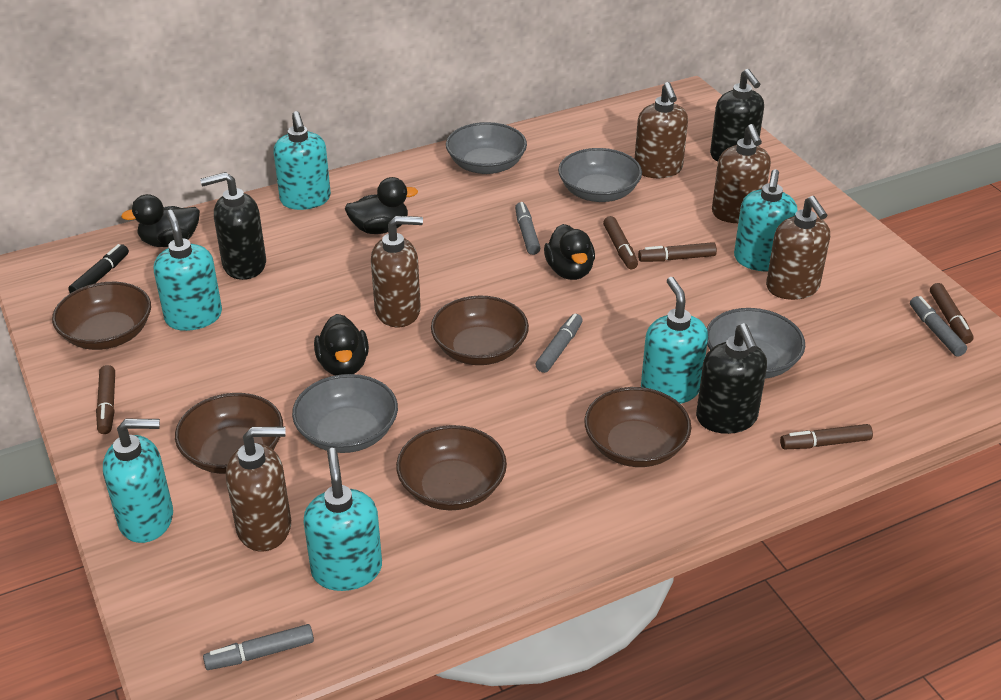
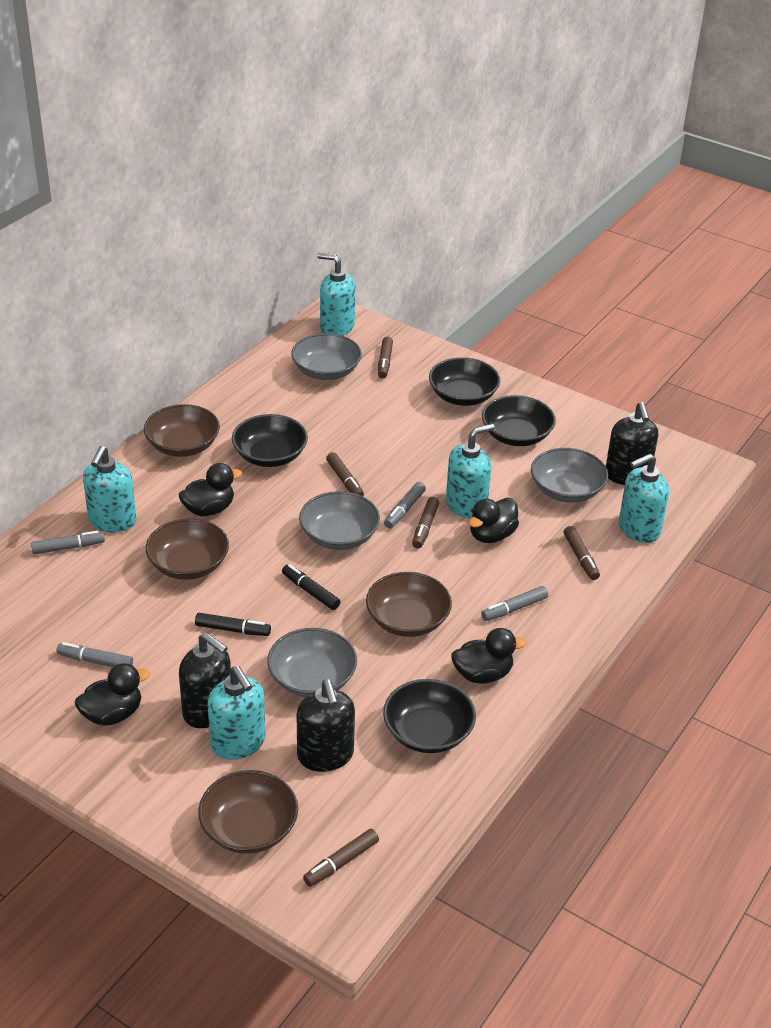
black bowl: none = 0 -> [232,414,308,467] [383,679,476,753] [429,357,500,406] [482,395,556,446] = 4
black marker: [68,244,129,293] = 1 -> [195,613,271,636] [282,564,340,610] = 2
brown bowl: [52,282,151,350] [175,393,283,474] [396,425,507,510] [431,295,529,365] [585,387,691,467] = 5 -> [144,404,220,457] [146,518,229,580] [198,770,298,854] [366,572,452,637] = 4
brown soap dispenser: [226,427,291,552] [371,216,423,327] [635,82,688,178] [712,124,771,223] [766,196,830,300] = 5 -> none = 0
turquoise soap dispenser: [103,419,173,543] [154,210,222,331] [274,111,331,210] [304,448,382,591] [641,277,708,404] [734,169,797,272] = 6 -> [83,446,136,532] [208,666,265,760] [317,253,355,336] [446,424,495,518] [619,454,669,543] = 5

